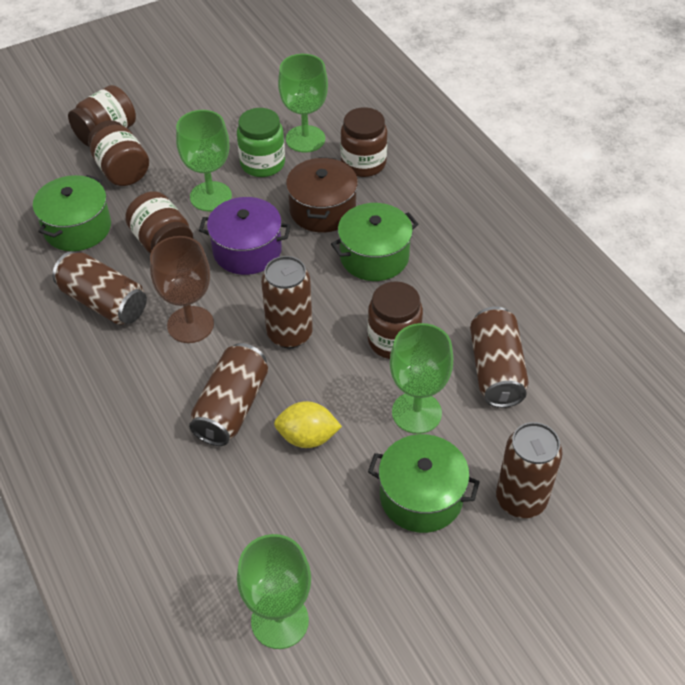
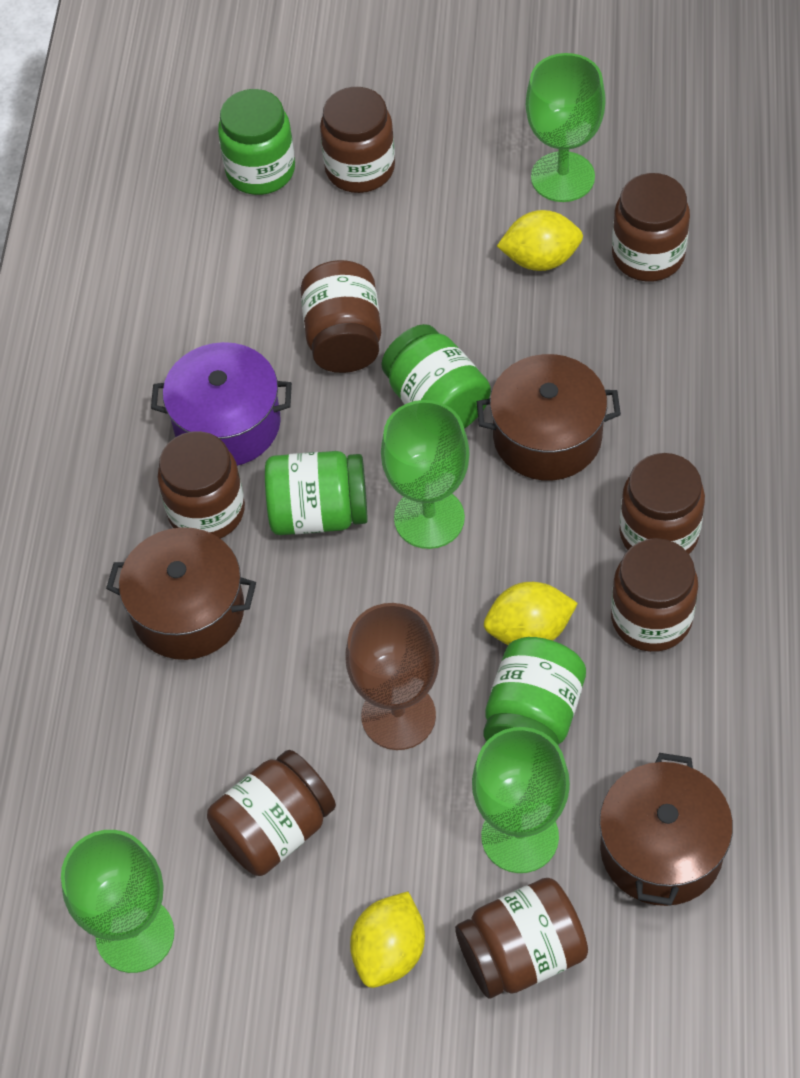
brown can: [52,251,147,325] [189,343,268,446] [261,256,313,348] [470,306,529,408] [496,422,563,518] = 5 -> none = 0
brown jar: [68,85,136,146] [88,120,149,186] [125,191,193,254] [340,107,387,177] [368,281,423,359] = 5 -> [158,431,245,539] [207,750,336,876] [300,260,381,373] [320,87,395,193] [455,878,588,999] [611,538,698,652] [612,173,690,281] [619,453,705,554] = 8
brown pot: [286,157,358,232] = 1 -> [106,527,256,660] [477,354,621,481] [599,753,733,906] = 3
green jar: [237,108,285,177] = 1 -> [218,89,295,195] [265,451,368,535] [381,324,491,429] [483,637,586,745] = 4
green pot: [33,175,111,251] [331,203,418,281] [368,434,480,533] = 3 -> none = 0
yellow lemon: [274,401,342,448] = 1 -> [350,892,425,988] [484,582,578,645] [497,210,583,271] = 3

